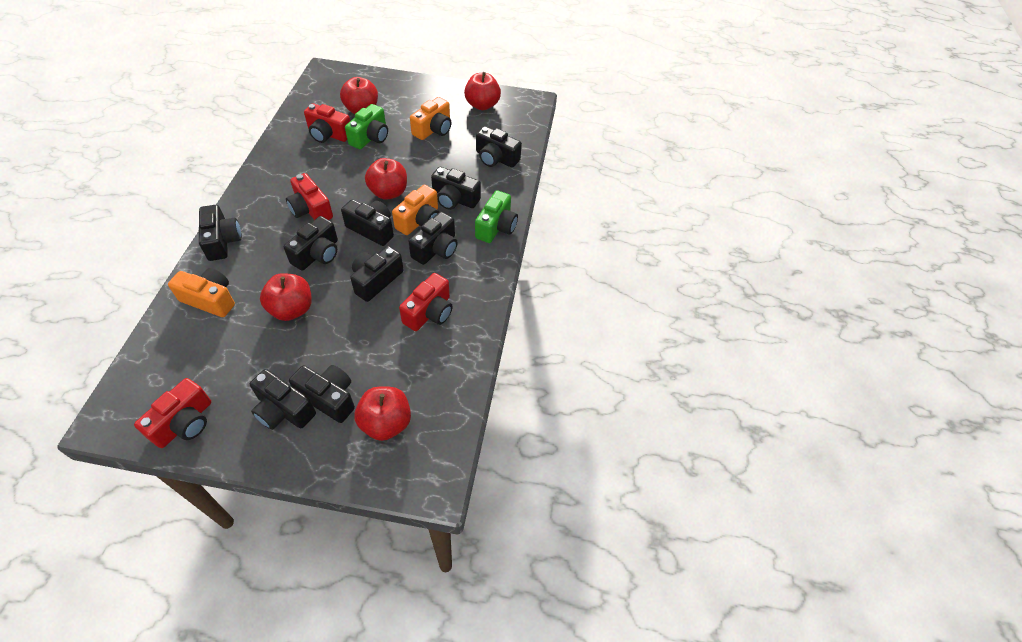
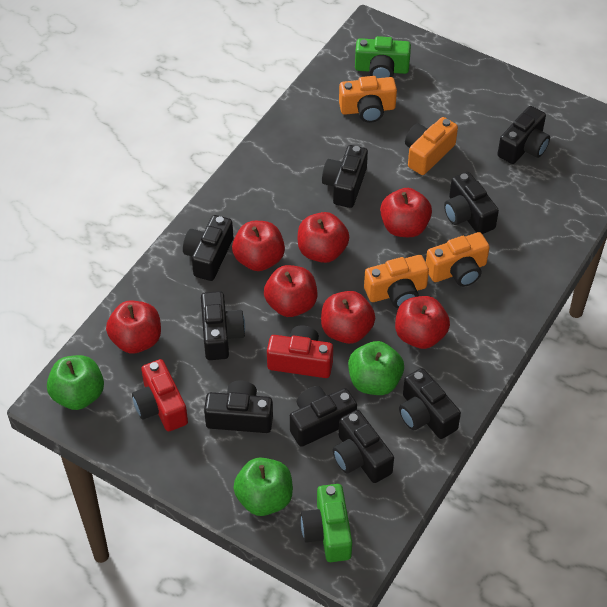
green apple: none = 0 -> [47,355,104,410] [233,457,293,516] [348,341,404,395] = 3
orange camera: [168,268,235,317] [392,185,439,235] [410,97,451,140] = 3 -> [339,76,397,123] [364,255,429,308] [405,117,458,175] [426,232,490,287] = 4
red apple: [260,273,312,321] [340,77,378,114] [355,387,411,441] [365,158,407,200] [464,72,501,110] = 5 -> [106,301,161,354] [232,221,285,271] [264,265,317,317] [298,212,349,263] [321,291,375,344] [380,188,432,237] [395,296,450,349] = 7
red camera: [134,378,211,448] [286,173,333,220] [304,103,350,143] [399,273,453,331] = 4 -> [132,359,188,432] [267,325,333,378] = 2

